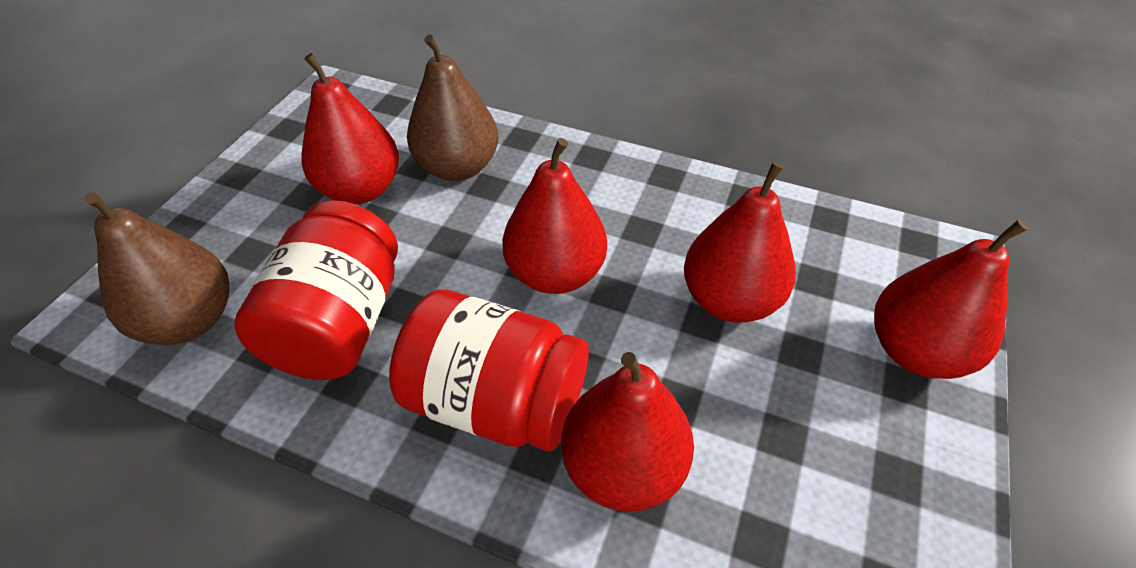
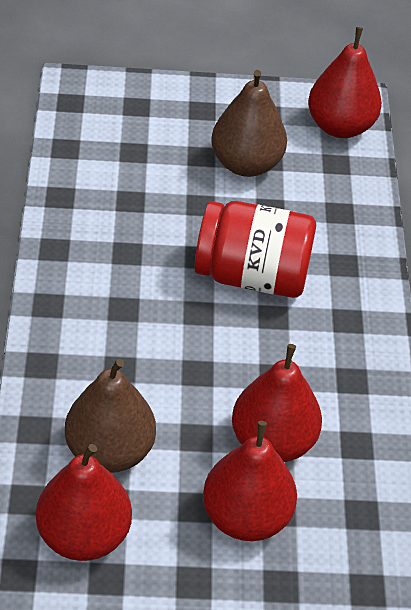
red jar: [234,200,398,380] [389,290,589,451] = 2 -> [194,201,316,298] = 1
red pear: [301,53,399,204] [502,138,607,294] [561,352,694,512] [684,162,796,323] [874,220,1028,379] = 5 -> [36,444,132,561] [203,421,297,541] [232,344,322,462] [308,27,382,138] = 4

